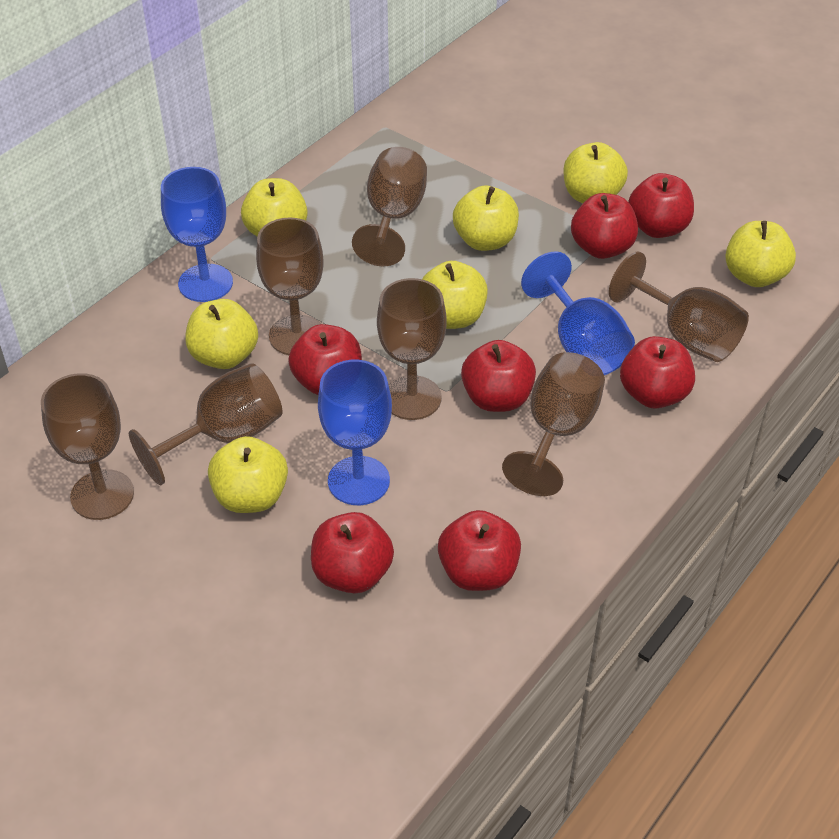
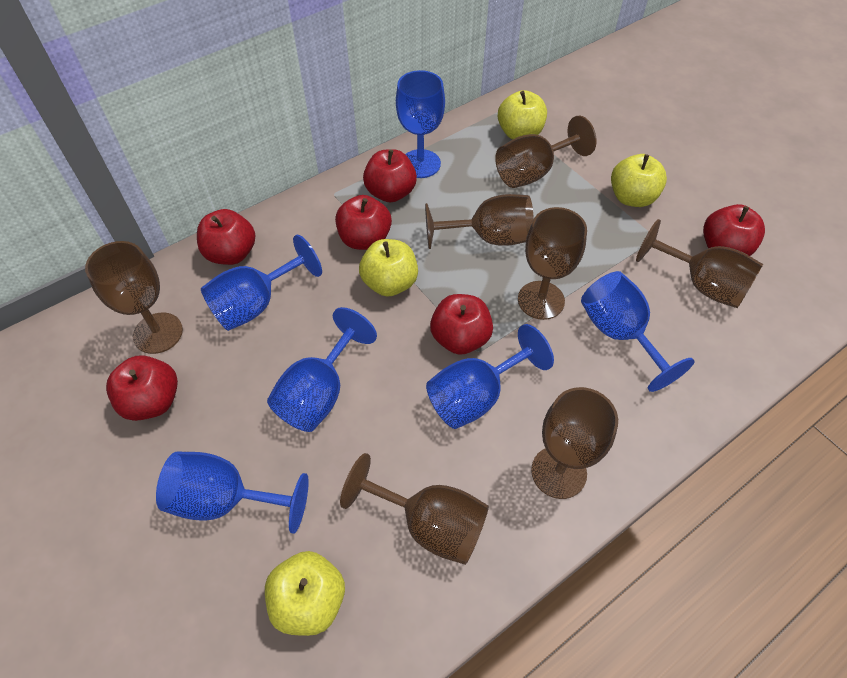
blue goblet: [161,167,233,302] [318,360,392,505] [521,251,635,375] = 3 -> [156,452,309,534] [201,235,322,331] [267,307,377,432] [396,70,445,178] [426,324,554,429] [581,271,694,392] = 6
red apple: [288,324,362,395] [311,512,394,594] [438,510,521,591] [461,340,536,412] [571,193,638,259] [620,336,695,409] [628,173,694,238] = 7 -> [106,355,178,421] [197,209,255,265] [335,195,392,250] [363,149,417,202] [430,294,493,355] [703,204,765,256] = 6
yellow apple: [186,299,258,369] [208,436,288,513] [241,178,308,236] [422,261,488,329] [453,186,519,251] [563,142,628,203] [725,221,796,287] = 7 -> [265,551,345,636] [359,239,418,296] [498,90,547,140] [611,154,667,207] = 4

